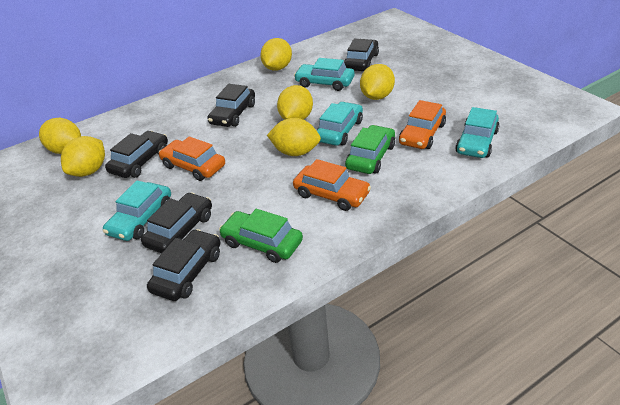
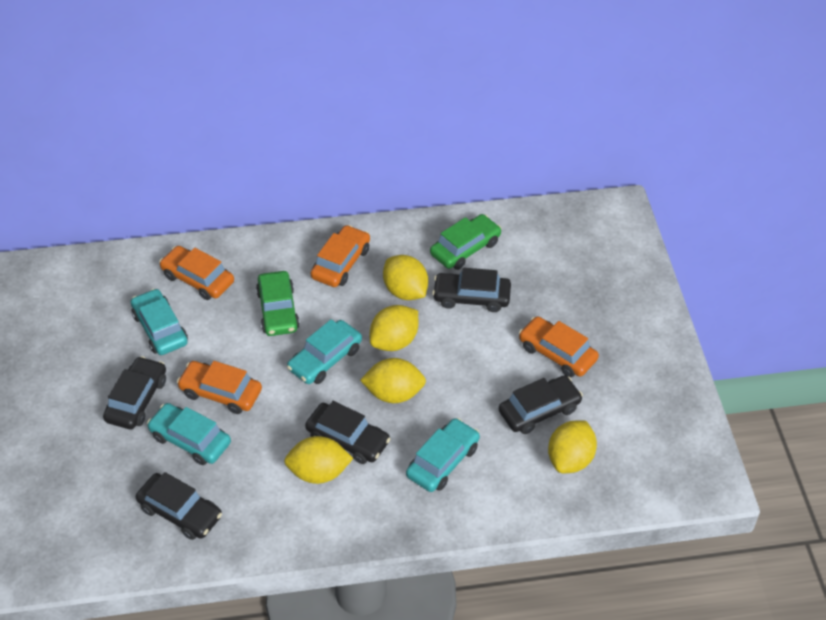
orange car: [159,136,225,181] [293,159,371,211] [399,100,446,149] = 3 -> [159,246,234,300] [177,361,262,414] [310,225,370,287] [519,316,599,377] = 4
yellow lemon: [39,118,81,154] [61,136,105,177] [260,38,292,71] [267,118,321,156] [277,85,313,120] [360,64,395,100] = 6 -> [284,436,353,484] [360,358,426,403] [370,305,418,351] [383,255,428,300] [548,420,597,473] = 5

